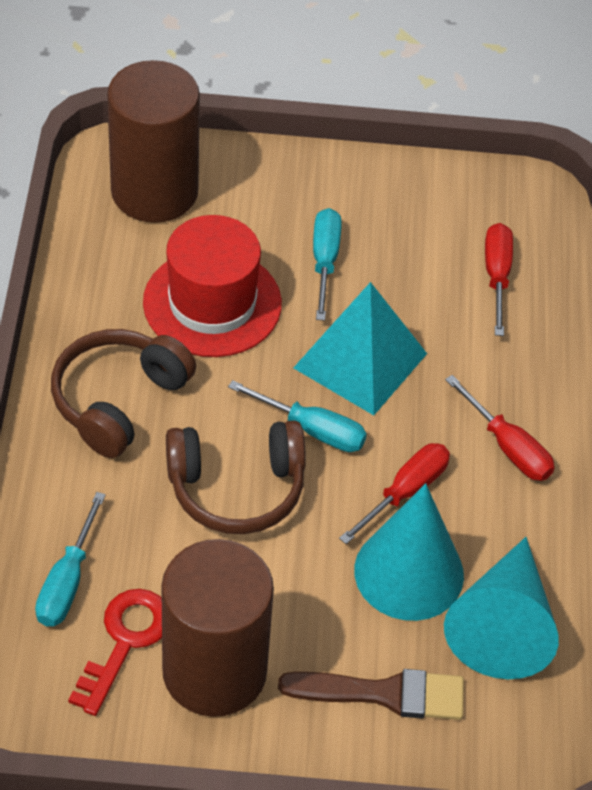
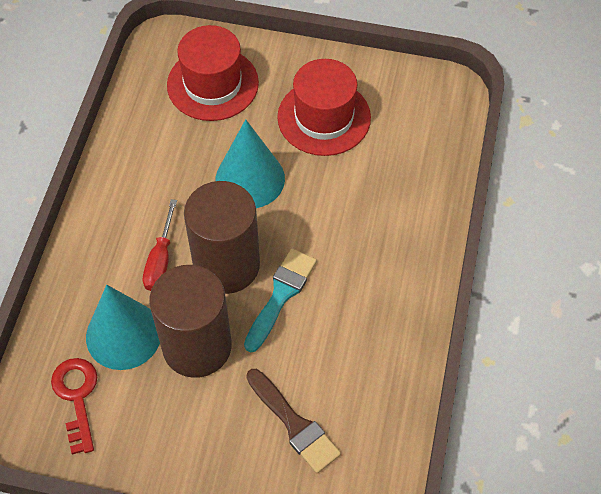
brown headphones: [51,329,196,458] [166,421,306,534] = 2 -> none = 0
red hat: [143,215,282,357] = 1 -> [167,25,259,121] [277,59,371,156] = 2
red screwdriver: [339,443,450,544] [445,375,554,481] [485,223,513,336] = 3 -> [143,199,177,291] = 1
turquoise brush: none = 0 -> [244,248,317,352] = 1
turquoise pyramid: [293,282,427,415] = 1 -> none = 0
turquoise screwdriver: [35,492,106,627] [228,380,367,452] [313,208,342,321] = 3 -> none = 0

